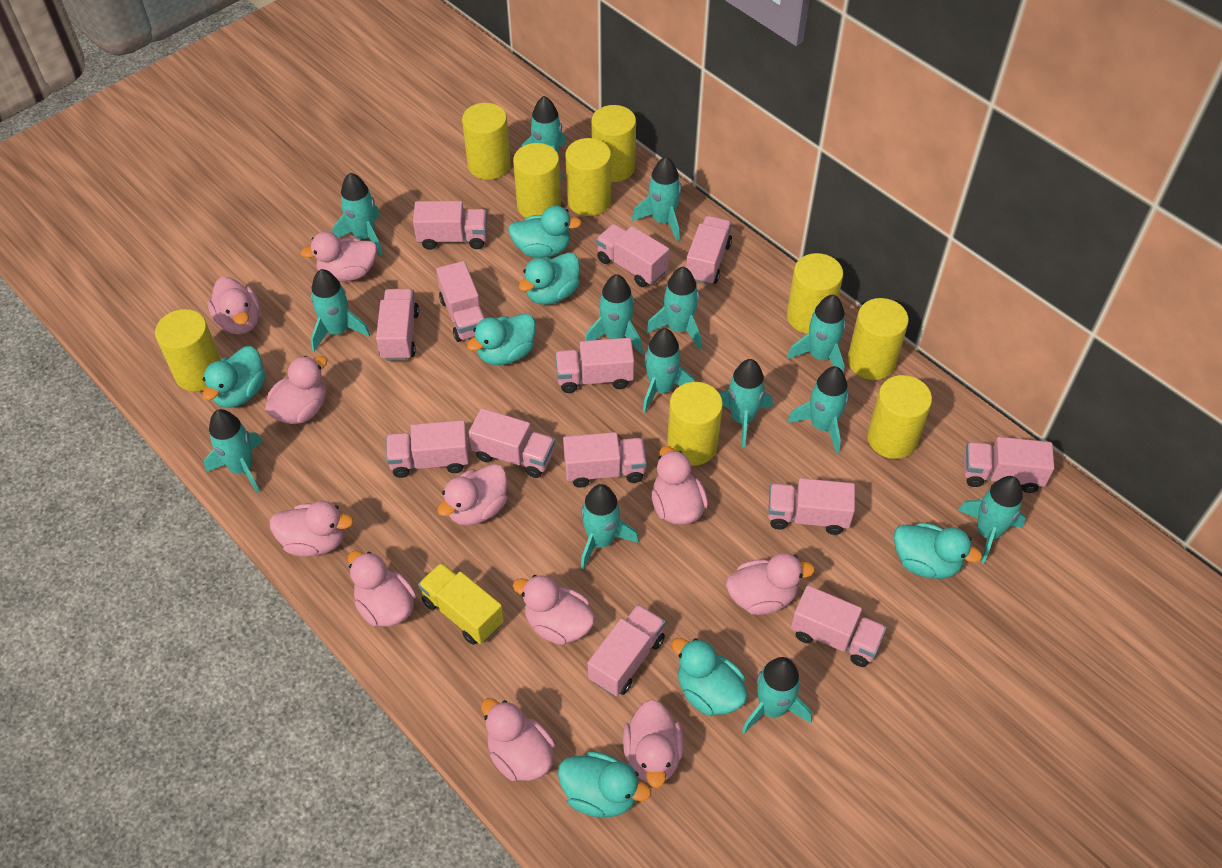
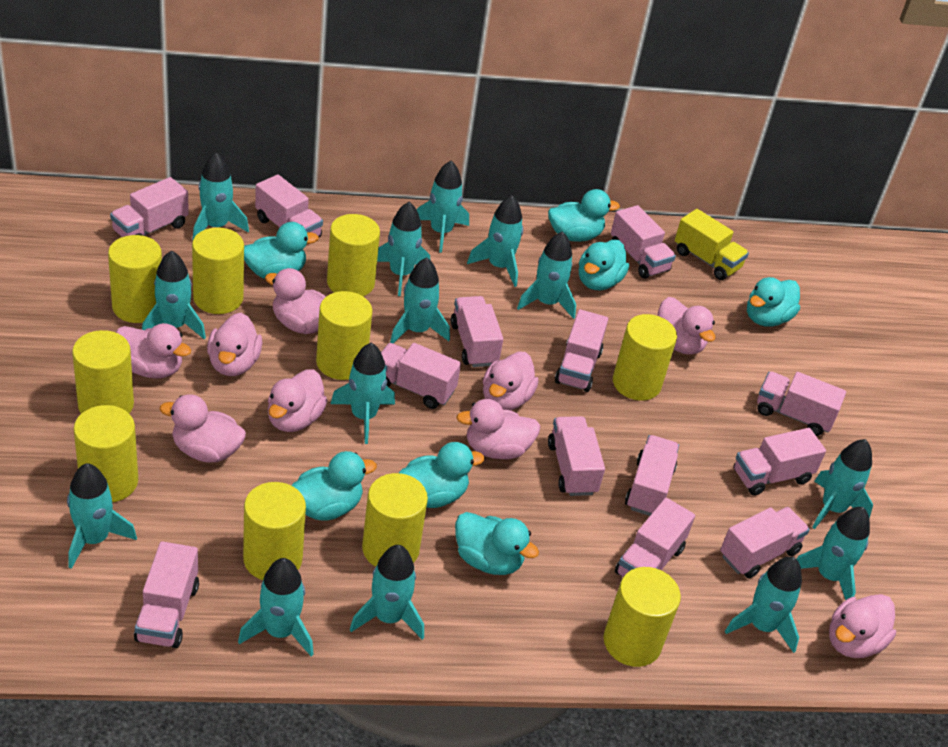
pink duck: [208,277,260,334] [265,356,328,424] [269,501,353,557] [300,232,377,282] [348,550,416,627] [437,464,507,526] [481,698,555,781] [513,575,595,645] [623,700,684,788] [651,446,708,525] [726,553,815,615] = 11 -> [116,323,191,379] [159,394,246,463] [207,313,262,376] [265,268,326,334] [268,369,328,432] [456,399,541,459] [483,352,539,410] [658,297,715,355] [829,594,896,658] = 9
yellow cylinder: [155,309,221,392] [462,103,511,180] [513,143,561,218] [565,138,611,216] [591,105,636,182] [667,382,723,466] [787,253,843,334] [848,298,909,380] [867,375,932,459] = 9 -> [72,330,134,414] [74,405,138,502] [108,235,162,323] [192,227,244,314] [243,482,306,580] [316,291,373,380] [327,214,380,296] [362,473,428,567] [604,567,681,667] [613,314,677,401] = 10

